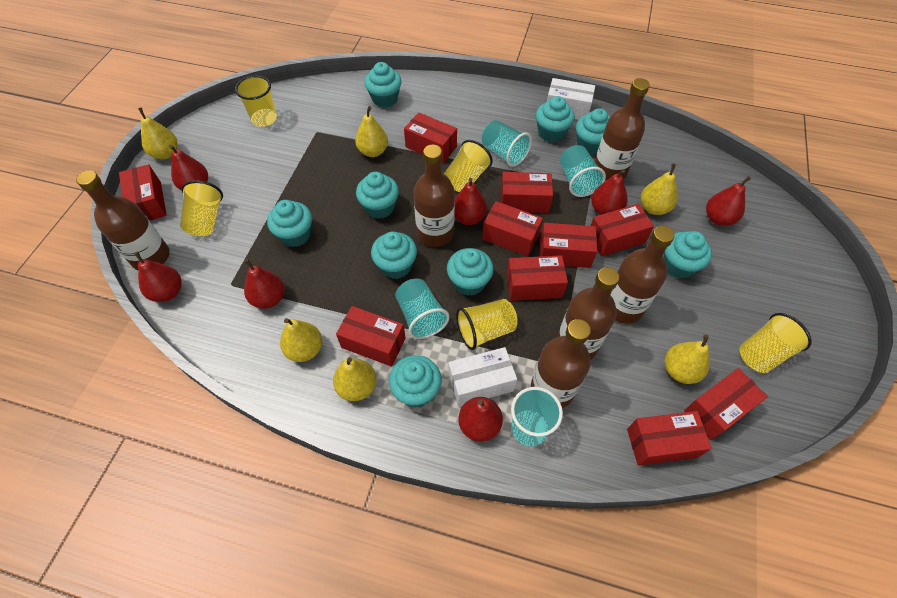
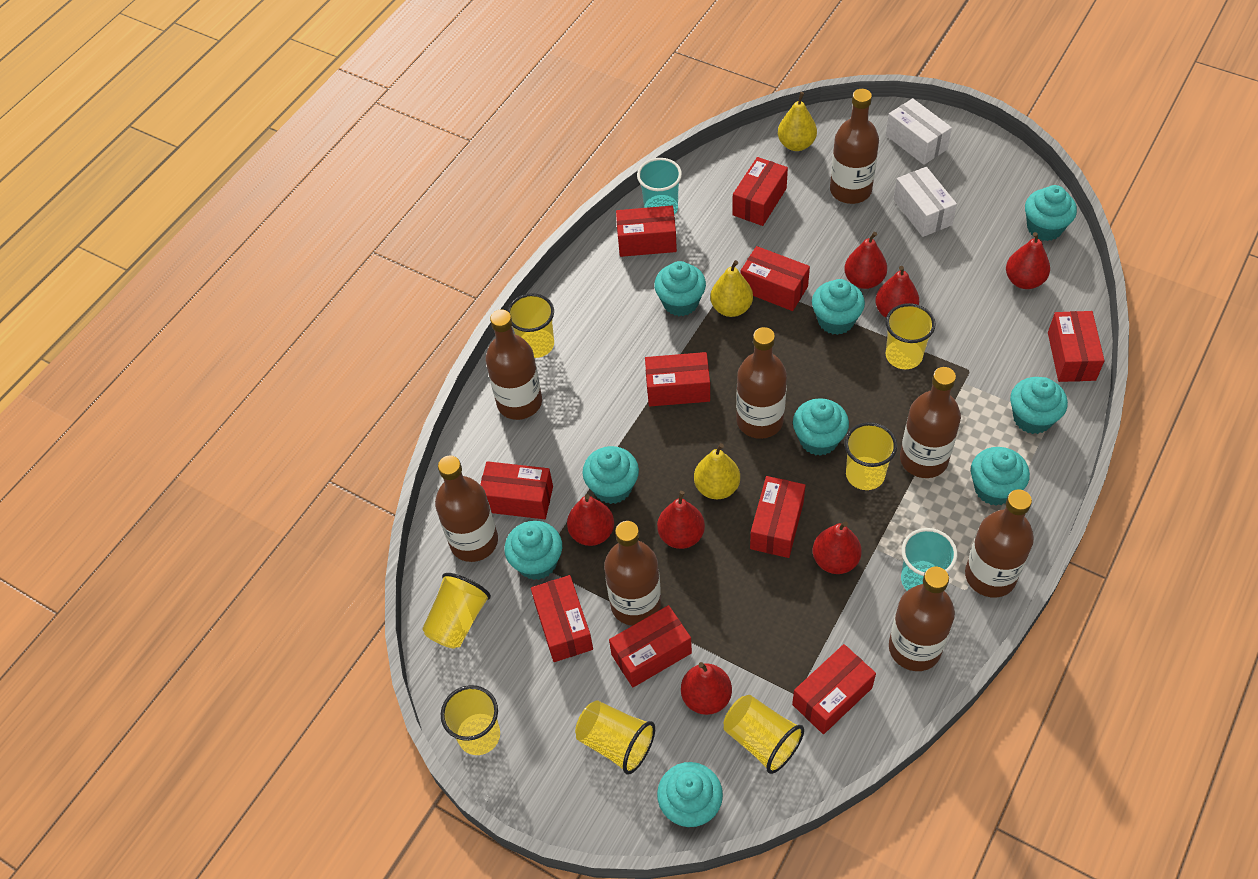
brown bottle: [76,170,170,270] [414,145,455,247] [531,319,591,408] [557,267,619,360] [595,78,650,181] [610,226,675,324] = 6 -> [435,456,498,562] [486,310,542,420] [604,521,661,626] [736,327,787,439] [830,89,879,204] [889,567,955,671] [900,367,961,478] [965,489,1034,598] = 8
turquoise cup: [395,278,449,339] [482,120,532,167] [511,387,563,446] [560,145,606,197] = 4 -> [637,158,682,215] [901,528,957,591] = 2
yellow cup: [180,180,223,236] [235,75,277,127] [444,140,493,192] [456,299,518,350] [739,313,812,373] = 5 -> [422,573,491,649] [441,685,500,755] [507,293,554,358] [575,700,655,775] [723,695,804,774] [844,422,897,490] [885,303,936,369] = 7
yellow pear: [138,107,178,159] [280,318,322,362] [333,357,376,401] [355,106,388,157] [641,163,678,215] [665,335,710,384] = 6 -> [694,443,740,499] [710,260,753,317] [778,92,817,151] = 3

